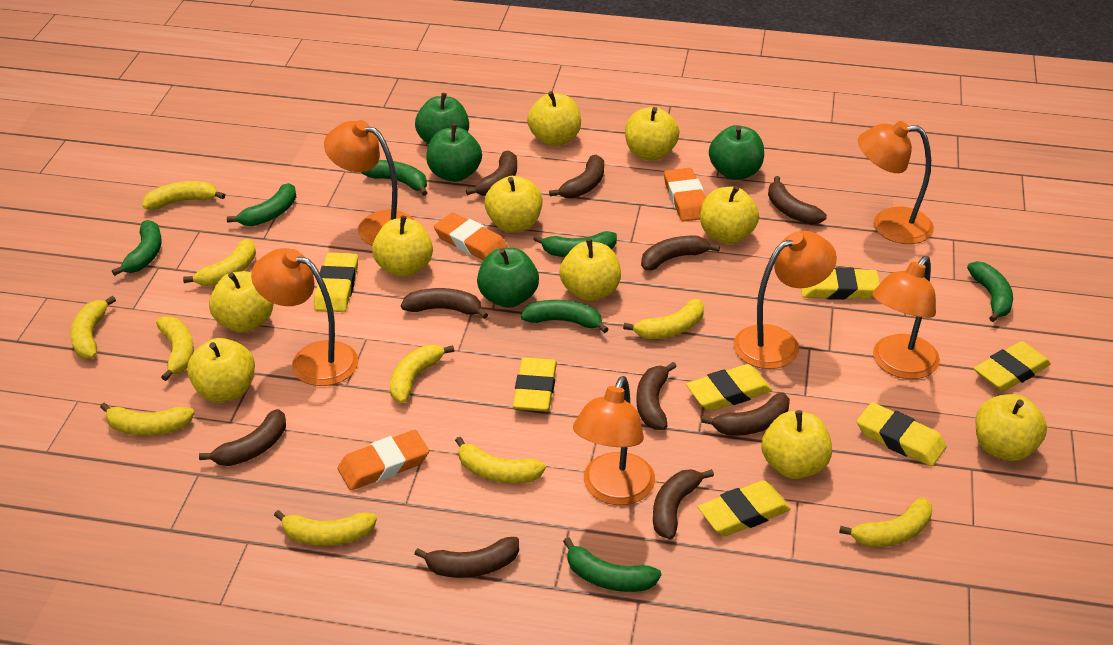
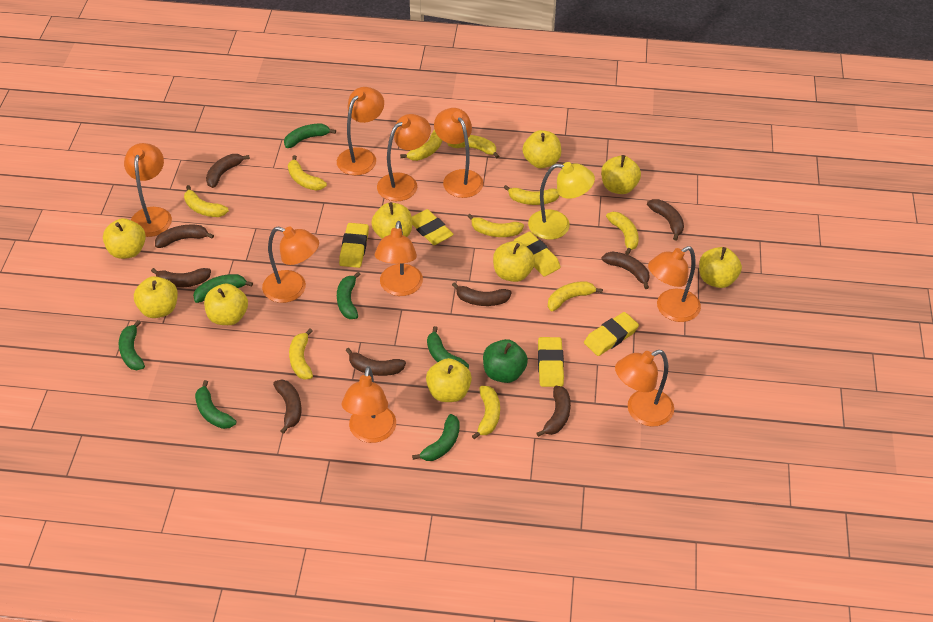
brown banana: [199,409,286,466] [401,288,488,319] [415,537,519,578] [466,151,517,196] [549,155,604,198] [636,362,677,430] [641,236,720,271] [653,469,714,539] [701,393,790,436] [768,176,827,225] = 10 -> [151,268,211,288] [155,225,214,248] [206,154,250,188] [273,380,301,434] [345,348,406,376] [452,282,512,306] [537,386,571,437] [602,251,650,289] [647,199,684,241] = 9
green apple: [415,93,469,144] [426,124,482,182] [477,248,539,308] [709,125,764,180] = 4 -> [483,339,528,383] = 1
orange eraser: [338,430,429,490] [434,213,508,261] [664,168,706,222] = 3 -> none = 0
orange lamp: [251,248,358,386] [324,120,414,245] [573,376,655,505] [734,231,837,369] [858,121,934,244] [872,256,940,379] = 6 -> [124,143,172,237] [262,226,319,303] [337,87,384,175] [342,366,396,443] [375,221,423,296] [377,114,431,201] [434,108,483,198] [615,350,674,426] [648,246,701,322] = 9
yellow apple: [187,338,255,402] [209,271,274,332] [372,216,433,277] [484,176,543,232] [527,91,581,146] [560,239,621,301] [625,107,679,161] [700,186,759,244] [761,410,832,479] [976,394,1047,461] = 10 -> [103,218,146,259] [134,276,178,318] [204,283,248,325] [371,202,412,239] [426,358,472,402] [493,241,535,282] [523,130,561,168] [601,155,641,194] [699,247,742,288] = 9
yellow eraser: [314,252,358,312] [513,357,557,412] [686,364,772,411] [698,480,791,536] [801,267,880,300] [857,402,947,467] [974,341,1051,392] = 7 -> [339,223,369,268] [412,209,454,245] [514,232,561,277] [538,337,564,387] [584,312,639,356] = 5
yellow lamp: none = 0 -> [528,162,595,240] = 1

